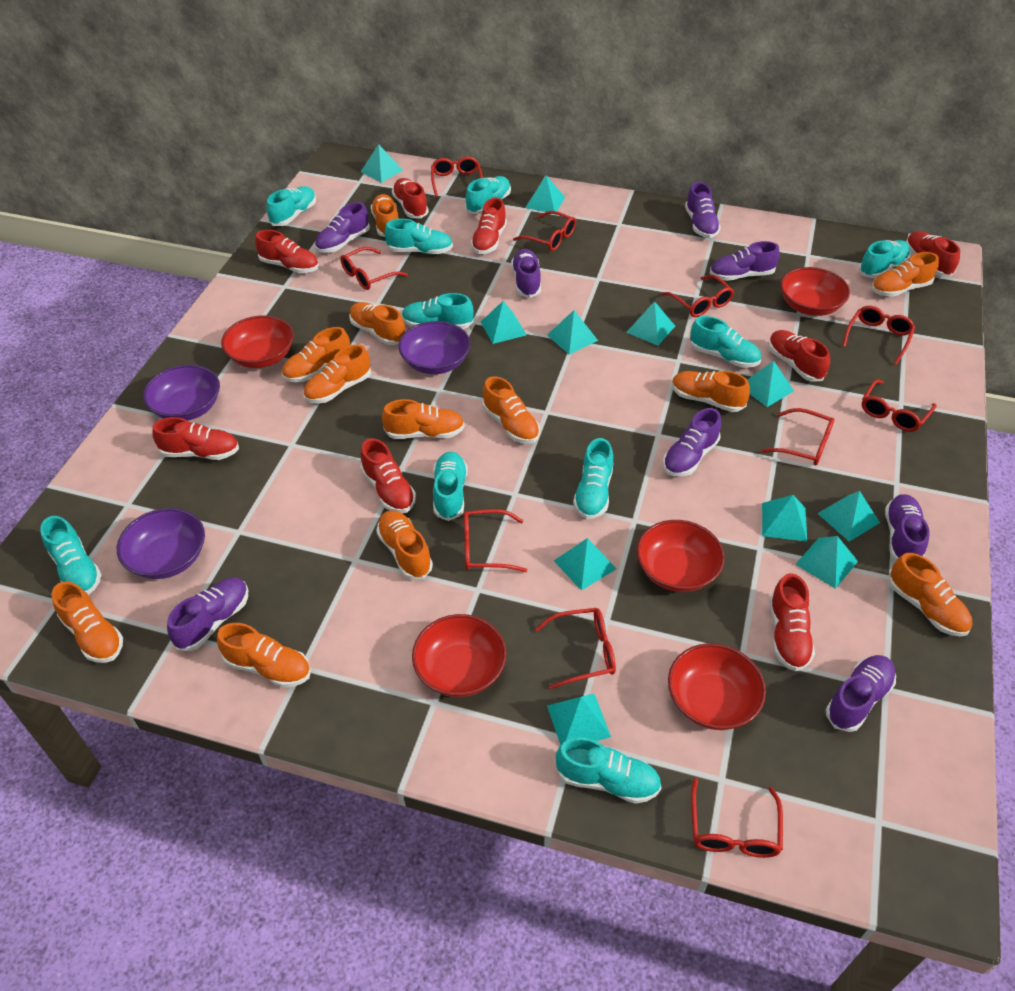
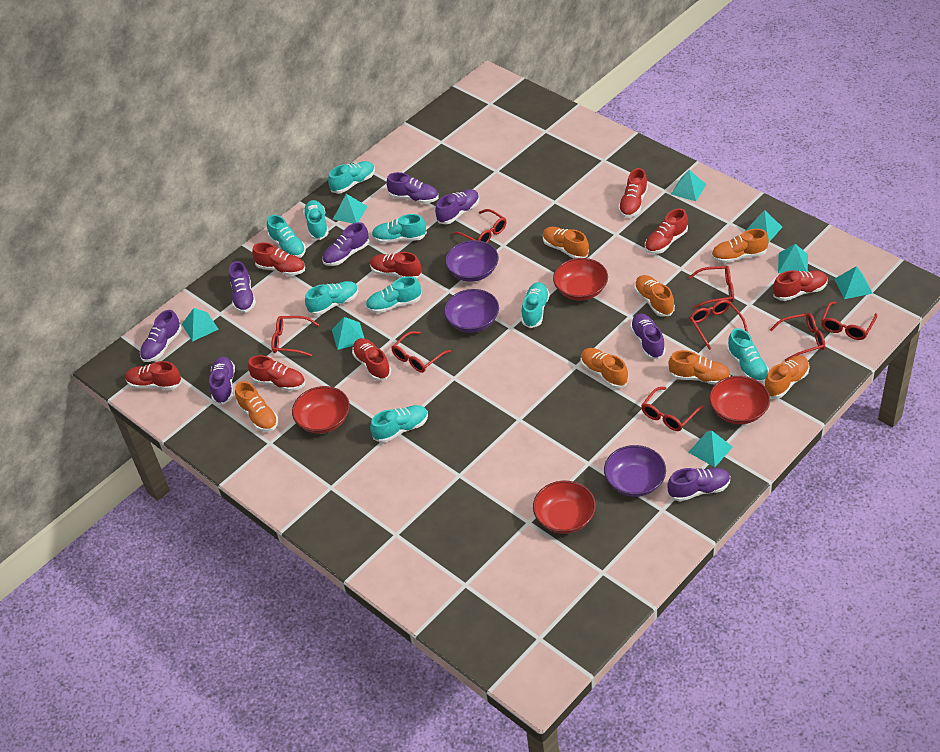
orange shoe: [51,581,123,663] [217,623,311,688] [282,327,350,382] [303,344,371,403] [349,302,406,345] [371,194,399,237] [376,510,433,579] [382,399,465,439] [482,376,540,444] [672,371,750,412] [871,252,939,297] [888,553,972,637] = 12 -> [235,381,278,432] [543,227,589,259] [581,348,628,388] [635,275,675,317] [669,350,731,385] [711,229,769,263] [764,356,810,399] = 7
red bowl: [221,315,294,368] [412,614,507,697] [637,520,725,592] [668,643,766,730] [780,267,850,316] = 5 -> [292,386,350,434] [533,481,596,534] [553,258,608,301] [709,376,770,424] = 4
red glasses: [341,247,408,290] [431,157,483,198] [464,509,527,572] [513,211,576,251] [535,608,616,689] [662,275,734,317] [691,778,783,858] [761,408,835,465] [842,306,915,365] [862,379,937,432] = 10 -> [271,316,319,357] [391,331,451,373] [453,209,506,243] [641,387,703,431] [688,266,734,308] [690,300,748,350] [770,313,825,361] [821,302,877,340] = 8
turquoise pyramid: [360,144,403,183] [481,301,527,344] [525,176,565,212] [547,310,598,355] [547,693,611,745] [554,538,616,590] [626,301,675,346] [748,361,794,407] [762,495,807,542] [795,536,858,589] [817,491,880,542] = 11 -> [182,308,219,342] [332,317,365,350] [333,194,368,223] [671,170,706,201] [688,430,733,467] [746,210,782,242] [778,244,808,273] [834,266,873,299] = 8
turquoise shoe: [40,516,102,595] [266,186,316,226] [385,219,453,254] [402,293,474,329] [433,451,468,521] [465,176,511,214] [556,737,662,804] [573,438,613,519] [690,316,761,368] [859,240,911,278] = 10 -> [267,215,306,258] [303,200,329,240] [305,281,359,315] [328,161,375,194] [366,276,421,313] [370,405,428,443] [372,214,427,243] [521,282,550,328] [727,328,769,383] = 9

